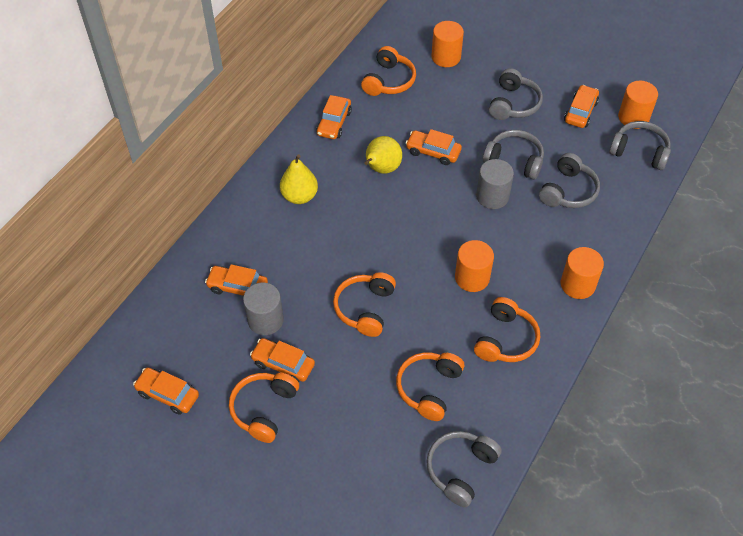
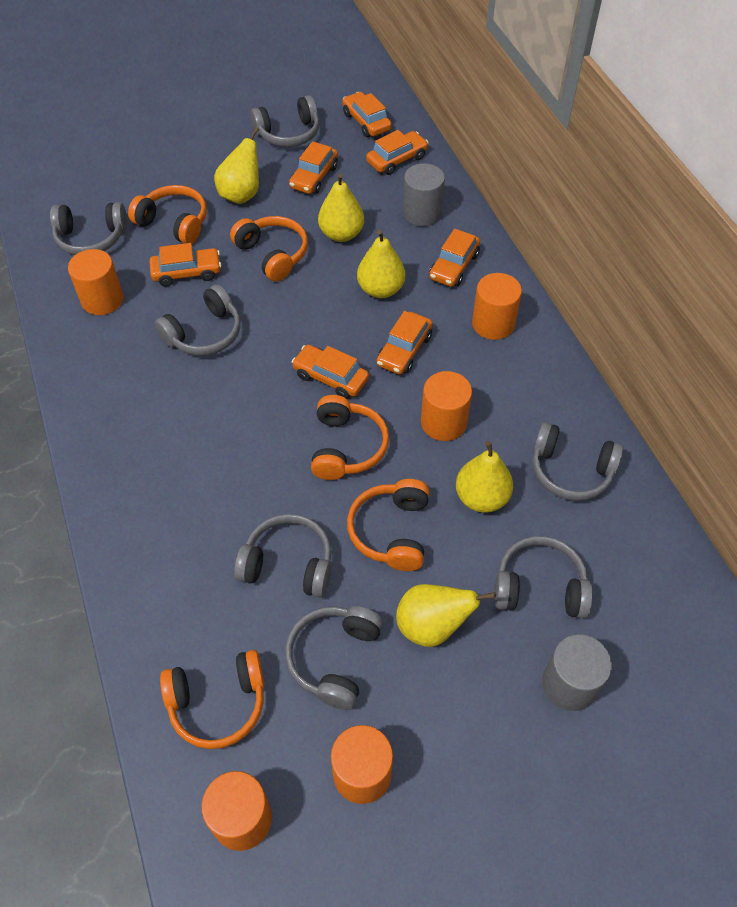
grey headphones: [426,431,502,507] [483,130,544,180] [489,68,543,120] [539,153,600,208] [609,121,671,170] = 5 -> [50,202,127,255] [155,284,241,356] [234,514,332,598] [250,95,319,147] [285,606,383,710] [494,536,593,619] [532,422,624,501] = 7
orange car: [133,367,199,415] [205,264,268,296] [250,338,315,382] [316,95,352,139] [405,129,462,165] [564,85,599,128] = 6 -> [149,243,221,286] [289,141,338,194] [292,345,369,399] [342,92,392,137] [366,130,429,175] [377,311,433,374] [429,229,480,287] = 7
orange cylinder: [431,21,464,67] [455,240,494,292] [561,247,604,299] [618,81,658,129] = 4 -> [68,249,124,315] [201,771,272,851] [331,725,393,804] [421,371,472,441] [472,273,522,340] = 5
yellow pear: [280,154,318,204] [364,136,402,174] = 2 -> [214,127,259,204] [318,173,364,242] [357,230,405,298] [396,584,496,647] [456,441,513,513] = 5

